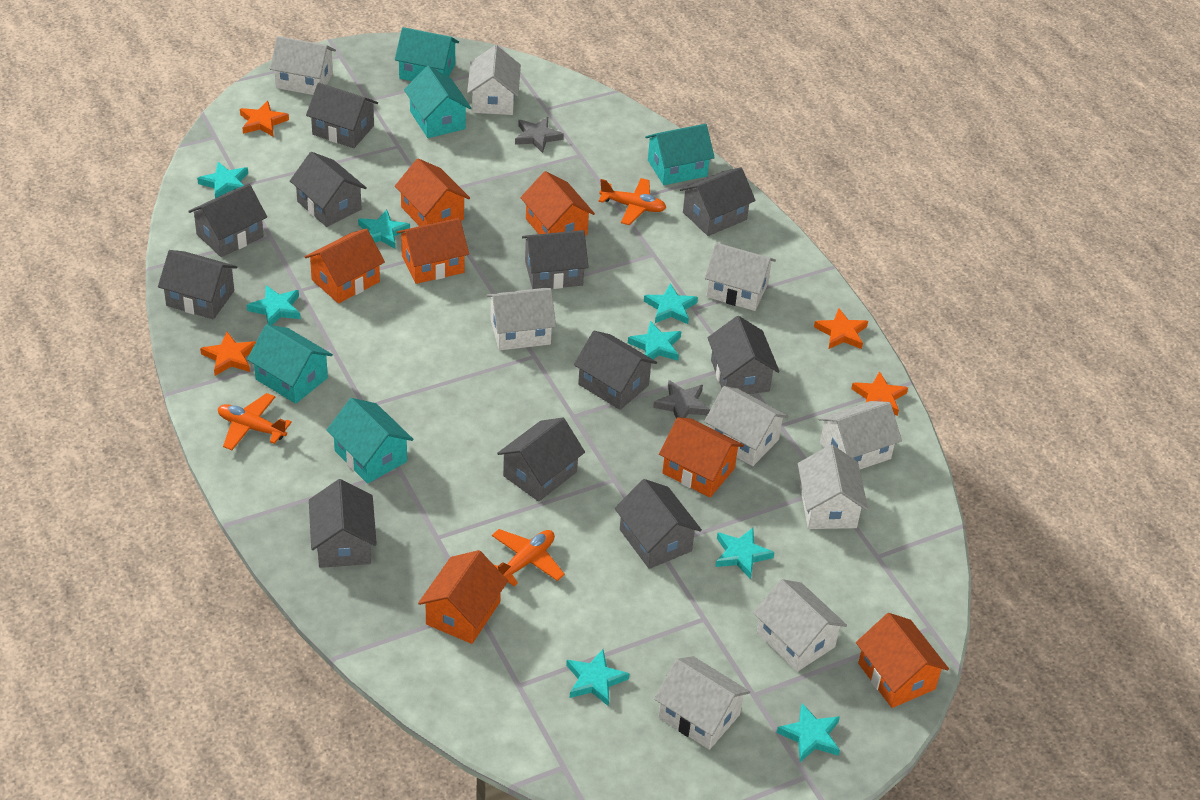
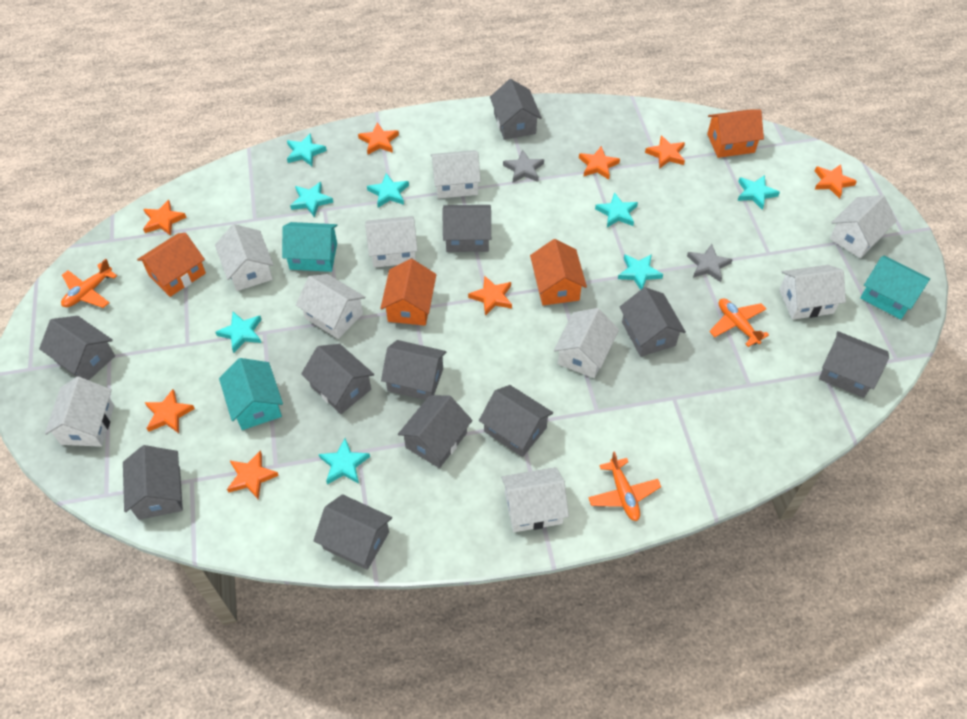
orange house: [305,229,385,303] [395,158,470,226] [397,218,469,284] [418,550,508,644] [520,171,595,236] [659,417,744,497] [856,613,949,708] = 7 -> [137,233,206,297] [380,259,436,326] [530,239,587,305] [707,110,764,158] = 4
orange star: [200,332,256,376] [240,101,289,136] [814,308,868,349] [851,371,908,416] = 4 -> [143,200,187,236] [144,389,195,433] [227,450,279,500] [358,122,399,155] [468,275,512,316] [579,146,620,180] [645,135,685,169] [814,164,857,199] = 8
turquoise house: [247,324,333,404] [327,398,414,484] [395,27,459,81] [404,66,471,138] [645,124,715,185] = 5 -> [219,358,283,430] [282,222,337,272] [860,255,930,319] = 3

